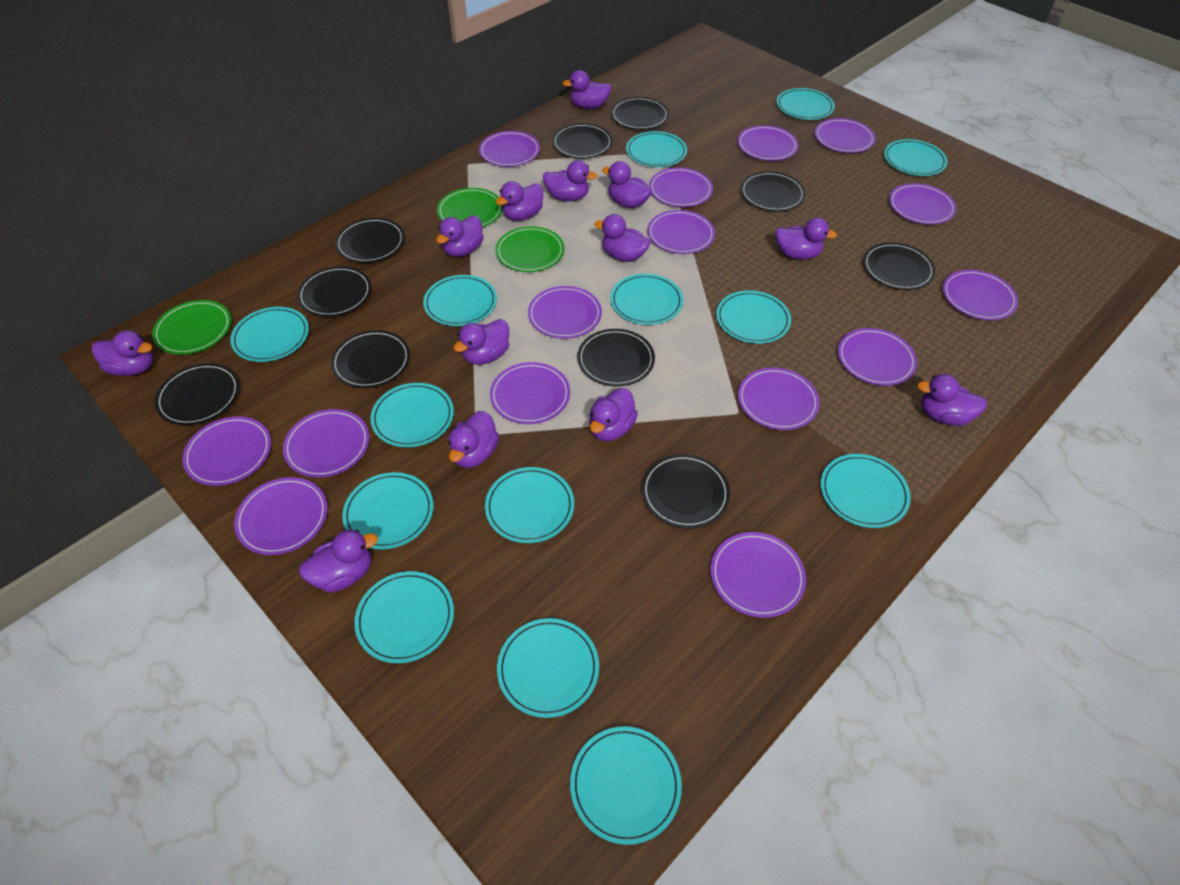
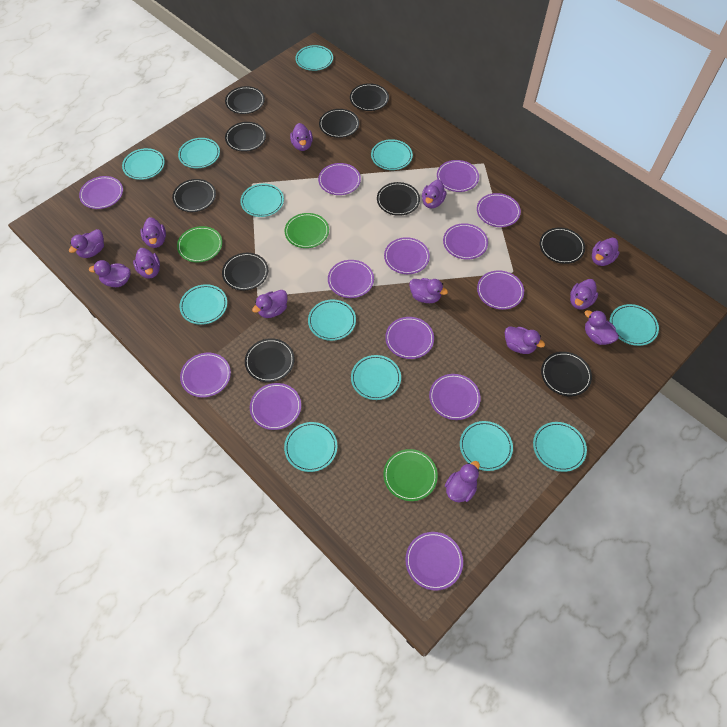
purple plate: [182,416,271,486] [234,477,327,555] [283,409,369,478] [479,131,540,167] [490,362,570,424] [528,286,602,339] [647,210,715,254] [649,168,713,207] [710,532,806,618] [737,125,798,161] [738,368,820,430] [814,118,876,153] [838,328,917,386] [889,183,956,225] [943,270,1018,320] = 15 -> [79,176,123,209] [180,353,231,397] [250,383,301,430] [318,163,361,195] [328,260,374,298] [384,237,430,274] [385,317,434,359] [405,532,463,591] [429,374,481,420] [437,160,479,192] [443,223,488,260] [477,193,521,227] [477,270,524,310] = 13
turquoise plate: [230,307,309,362] [342,472,434,550] [354,571,454,663] [370,383,454,448] [423,275,497,326] [485,467,574,543] [497,618,599,718] [570,726,682,845] [610,274,683,325] [626,131,687,167] [716,291,791,344] [777,88,835,120] [821,454,911,528] [884,139,948,176] = 14 -> [122,148,165,180] [178,138,220,168] [179,284,227,325] [240,183,284,217] [284,422,337,472] [295,45,333,71] [308,300,356,341] [351,355,401,400] [371,139,413,170] [460,421,513,471] [533,422,587,472] [610,304,659,346] = 12

